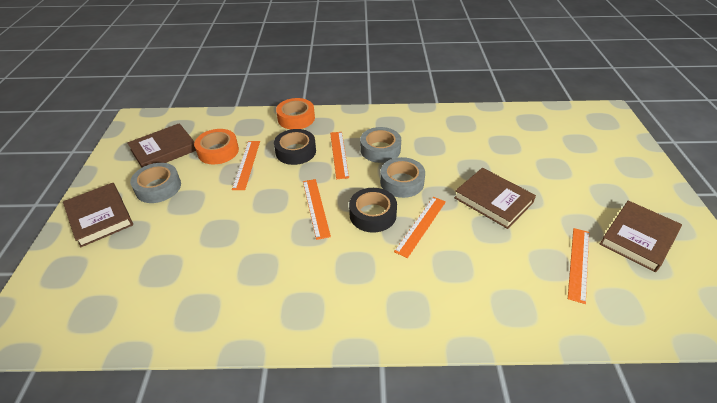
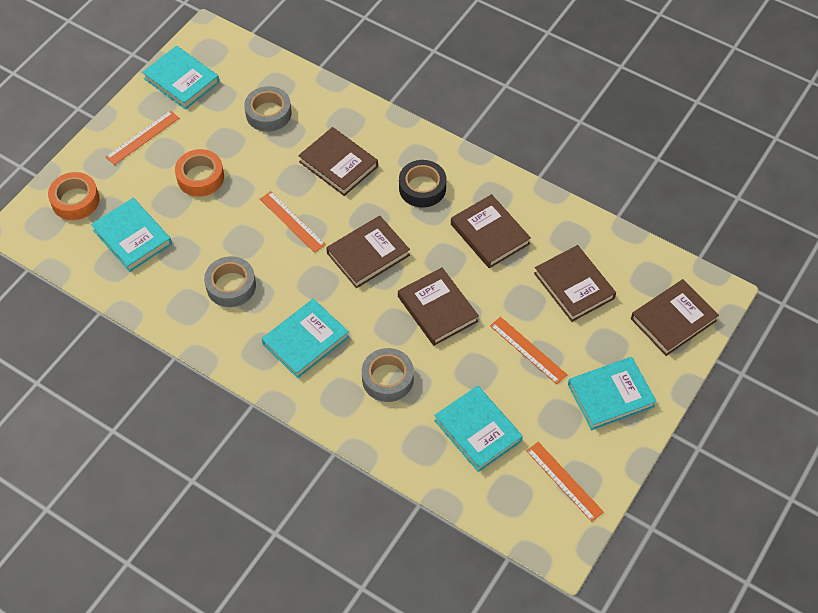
black tape: [274,129,316,165] [349,188,397,233] = 2 -> [399,160,447,207] = 1
brown book: [63,183,133,247] [127,123,196,167] [454,168,536,229] [600,200,682,272] = 4 -> [298,127,378,196] [326,216,410,288] [398,267,479,346] [451,194,531,268] [534,245,616,322] [631,279,719,356] = 6
orange ruler: [232,141,260,190] [303,179,331,240] [330,132,349,179] [394,197,446,258] [568,228,589,304] = 5 -> [106,110,179,165] [260,191,326,253] [490,317,568,384] [526,442,604,522] = 4
turquoise book: none = 0 -> [91,198,172,272] [142,46,220,110] [262,299,349,379] [434,386,523,472] [568,357,657,430] = 5

